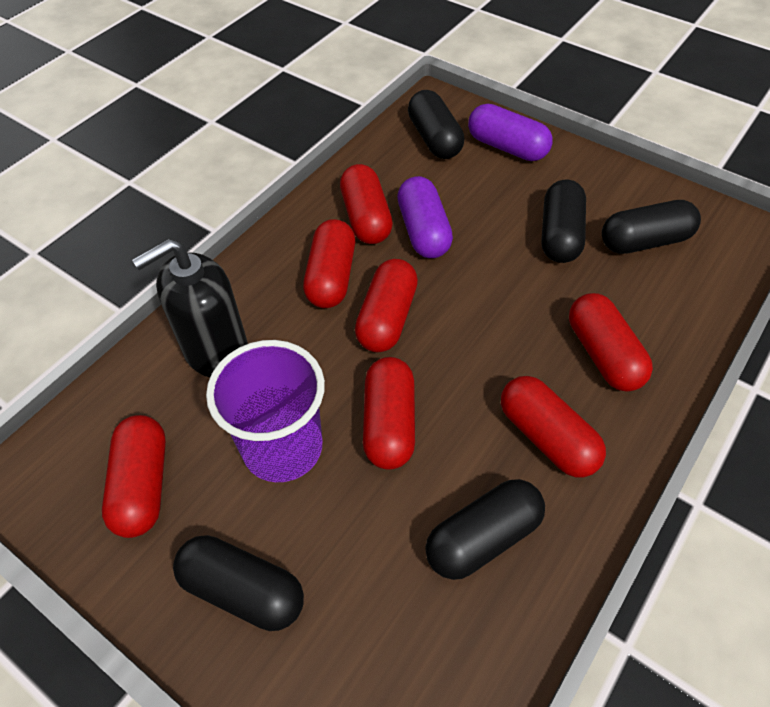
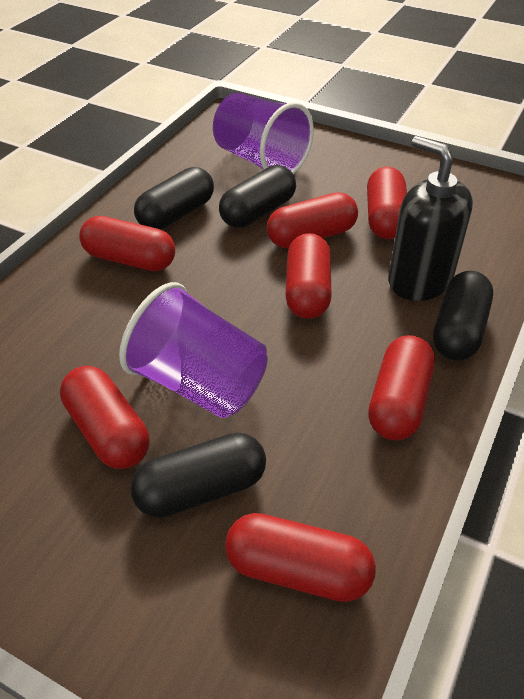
black capsule: [173,535,304,631] [408,90,464,159] [425,479,545,580] [541,180,586,263] [602,200,701,254] = 5 -> [130,432,266,518] [134,167,214,230] [219,165,296,228] [433,271,493,361] = 4
purple capsule: [397,176,453,258] [468,104,553,161] = 2 -> none = 0
purple cup: [206,340,325,482] = 1 -> [119,282,268,418] [213,93,314,174] = 2

